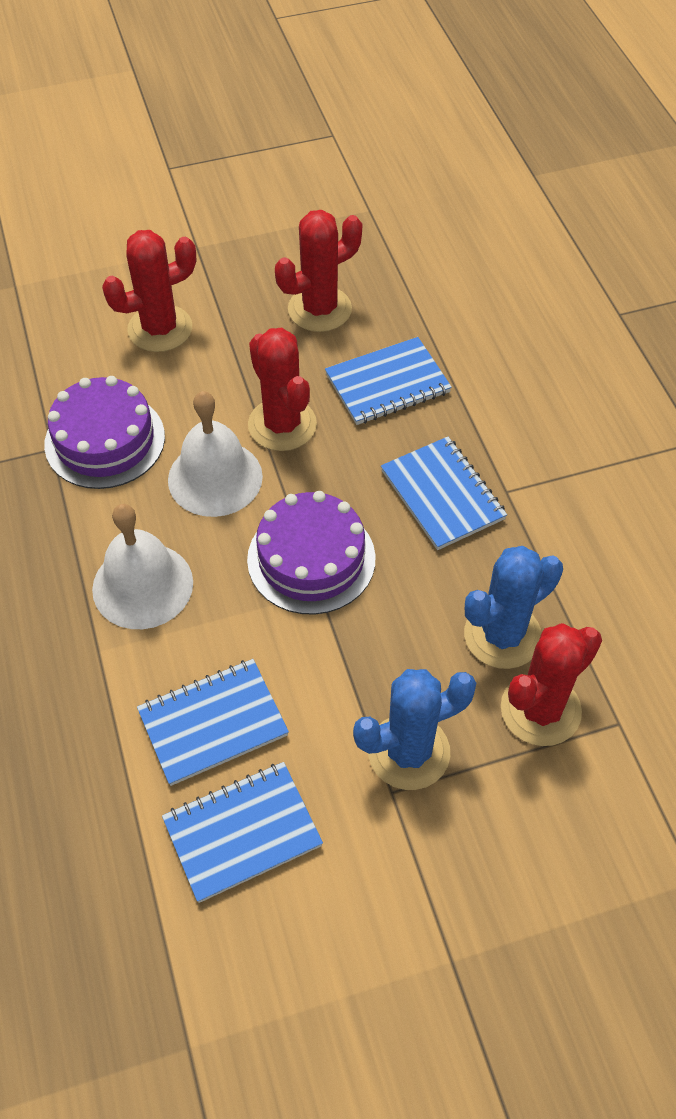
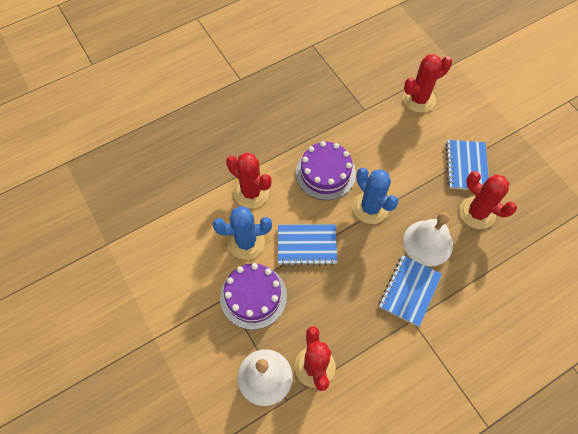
blue notebook: [137,659,289,786] [162,762,323,903] [325,337,452,425] [381,436,507,550] = 4 -> [278,224,337,266] [379,256,442,327] [445,140,489,190] = 3

